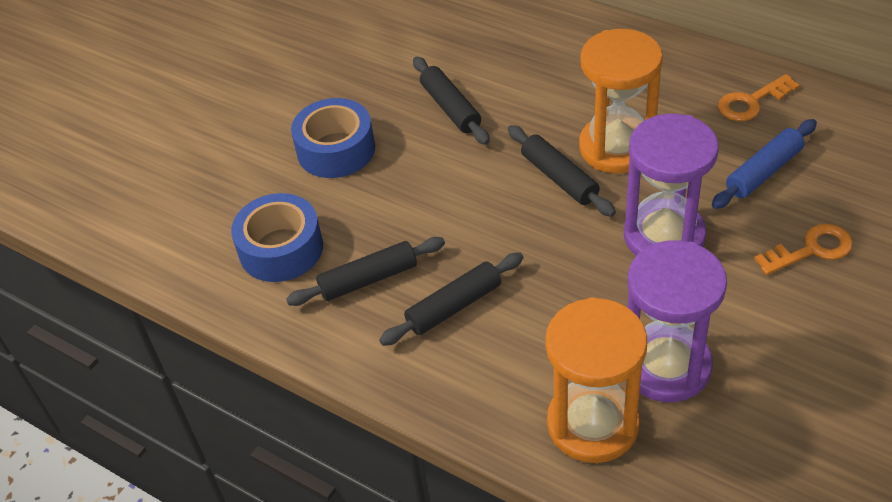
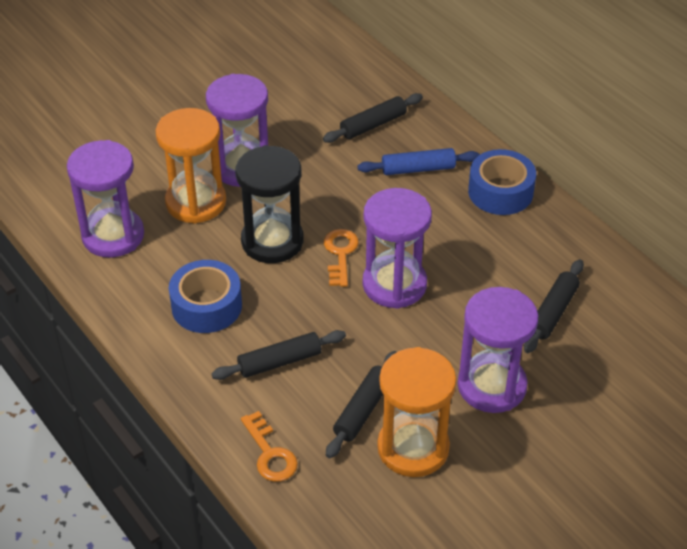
black hourglass: none = 0 -> [235,145,304,263] = 1
purple hourglass: [624,114,719,256] [627,240,727,402] = 2 -> [67,140,144,258] [206,74,268,187] [362,188,432,309] [458,287,538,413] = 4

